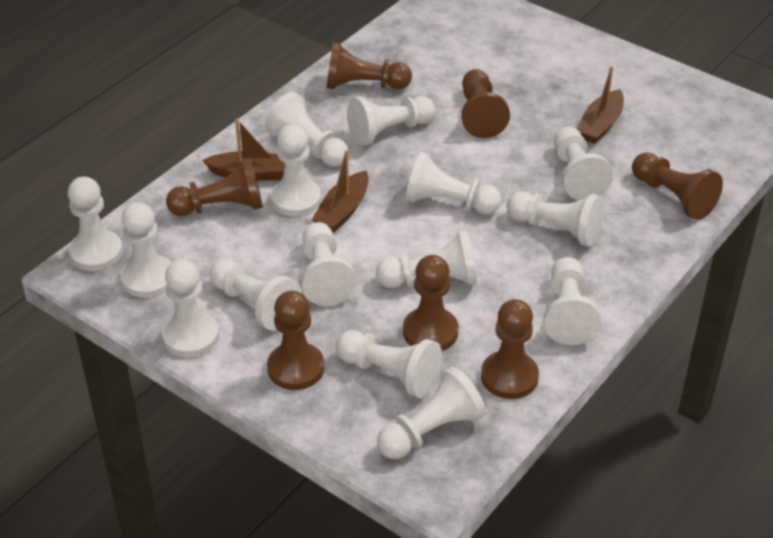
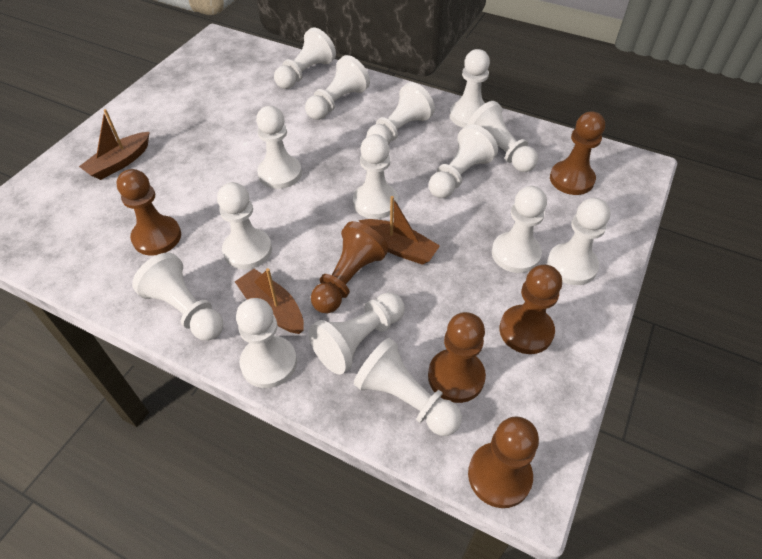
brown pawn: [166,158,263,216] [267,291,324,390] [326,42,412,90] [403,255,459,351] [461,69,510,138] [481,299,539,399] [632,152,723,220] = 7 -> [116,169,181,256] [311,221,389,314] [428,312,486,403] [468,417,539,508] [499,265,562,354] [550,111,605,195] = 6

